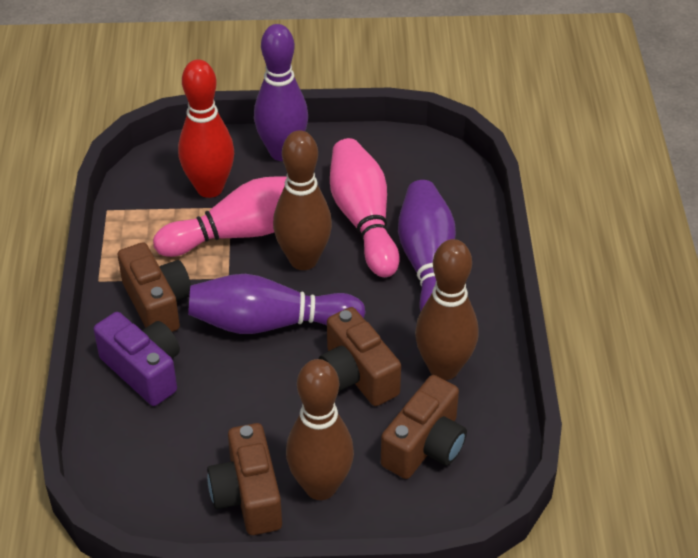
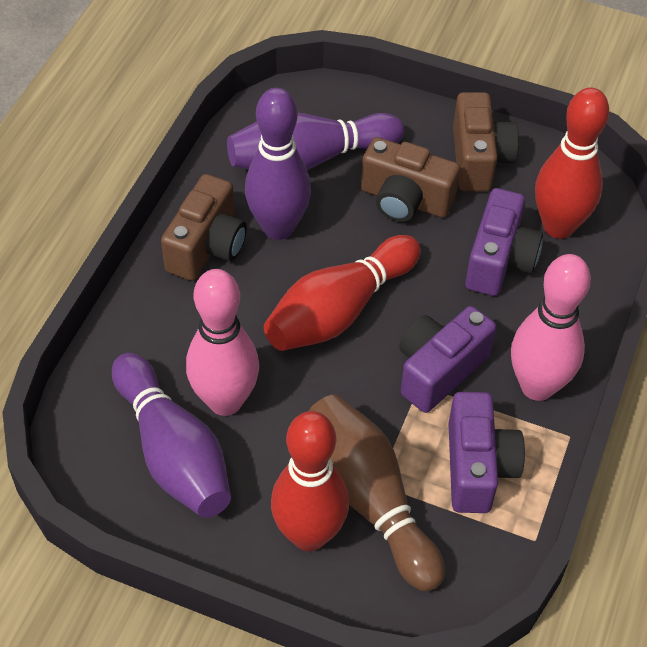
brown bowling pin: [273,131,332,270] [286,359,354,500] [415,239,479,380] = 3 -> [309,394,445,592] = 1
brown camera: [118,242,191,332] [207,423,282,535] [319,307,401,406] [381,375,467,479] = 4 -> [161,174,247,281] [361,137,460,222] [453,92,519,191] = 3
purple camera: [94,312,180,406] = 1 -> [399,306,496,413] [448,392,525,513] [465,188,543,296] = 3
red bowling pin: [178,59,234,198] = 1 -> [264,235,421,351] [271,411,349,551] [535,88,609,239] = 3

